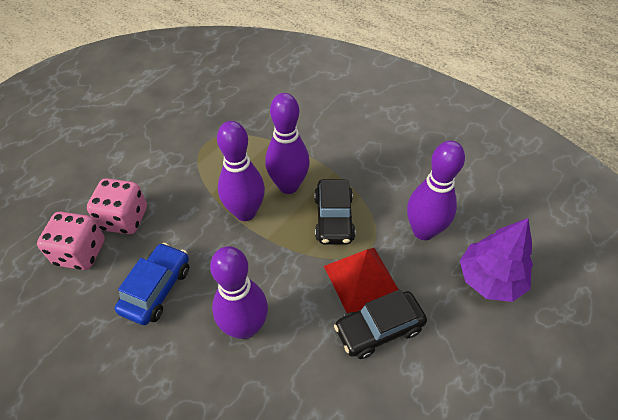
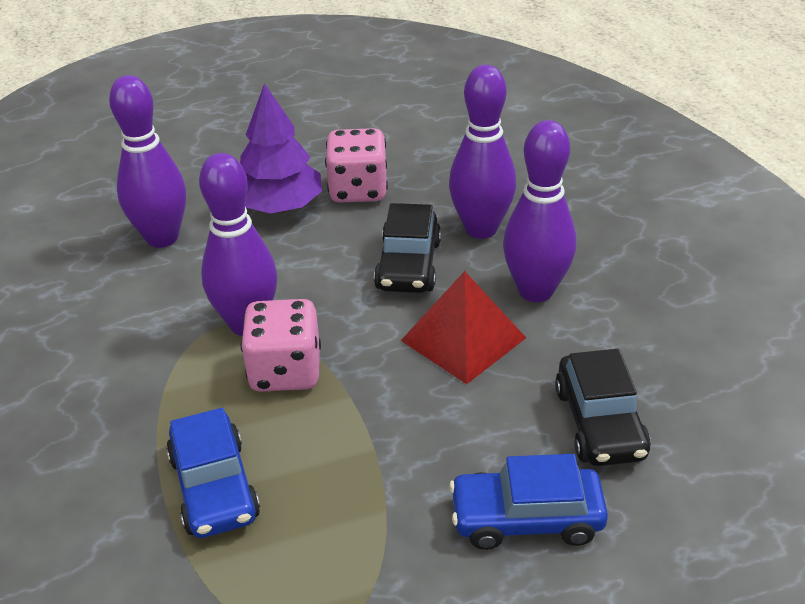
blue car: [115,243,189,325] = 1 -> [166,408,260,538] [449,454,608,550] = 2

